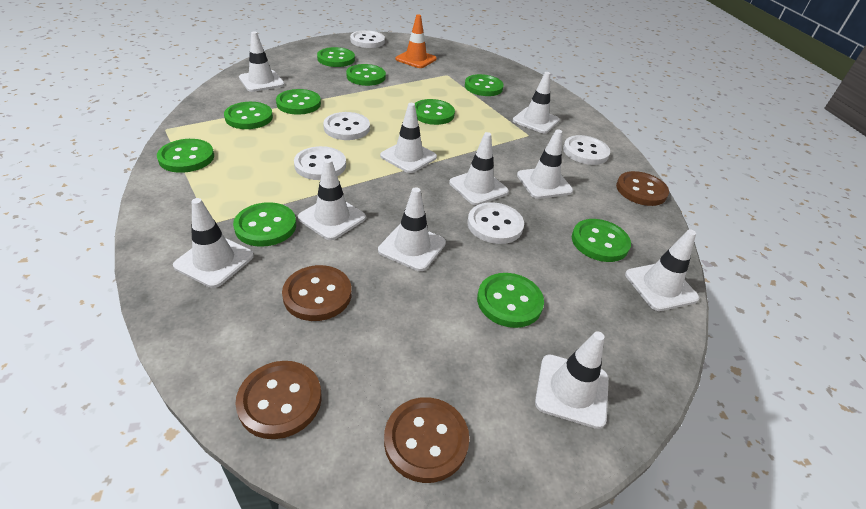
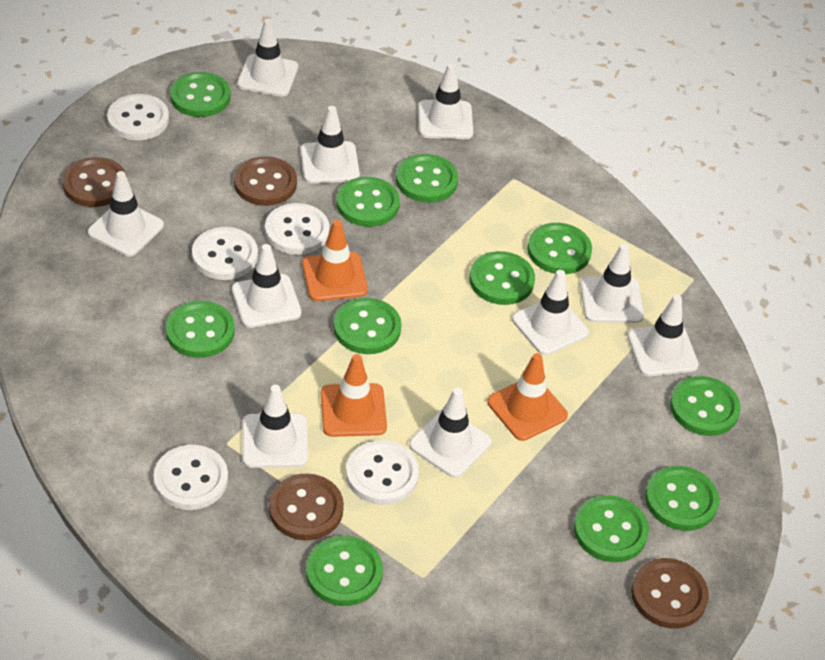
green button: [157,139,214,173] [224,102,273,129] [233,202,296,247] [276,89,321,115] [317,47,355,67] [346,64,386,86] [414,99,455,125] [465,74,504,96] [477,273,544,328] [572,219,631,262] = 10 -> [166,301,235,358] [170,72,231,117] [306,536,383,606] [334,298,401,354] [337,177,400,227] [396,154,458,203] [469,251,535,305] [527,223,592,274] [574,495,649,562] [645,466,719,531] [670,376,741,436] = 11
orange traffic cone: [396,14,437,68] = 1 -> [302,220,368,301] [321,354,387,437] [487,353,568,441] = 3

